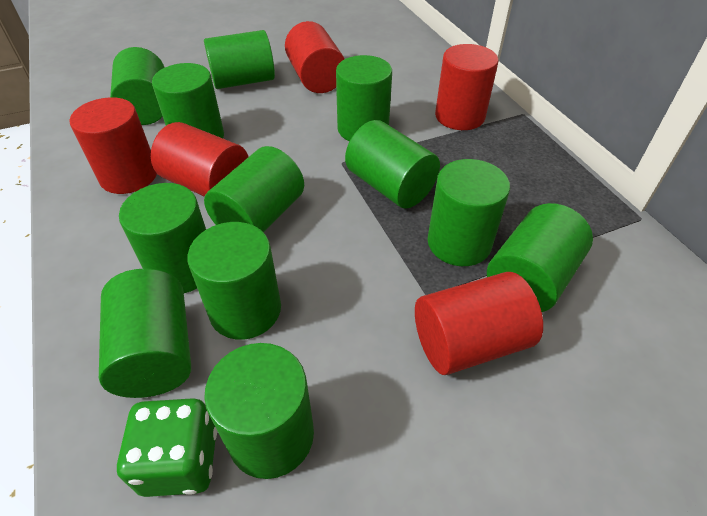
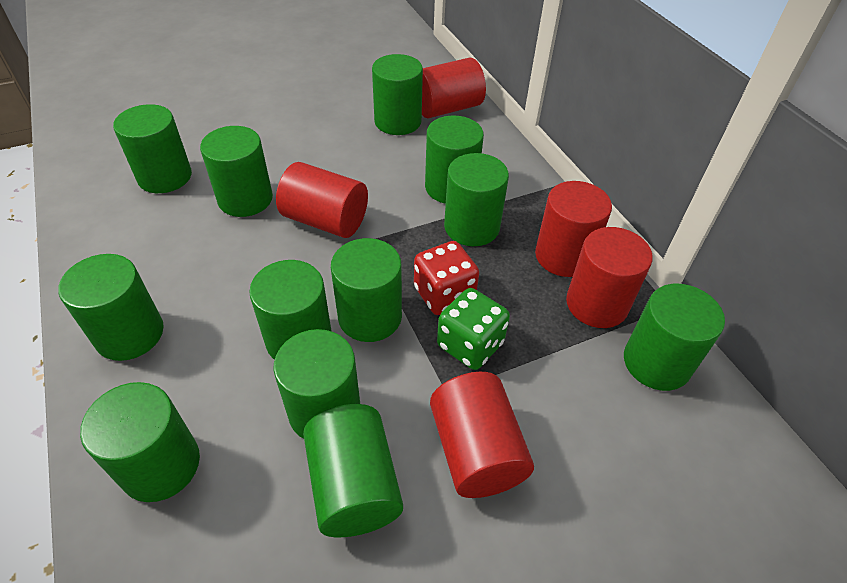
red dice: none = 0 -> [414,241,479,315] = 1

